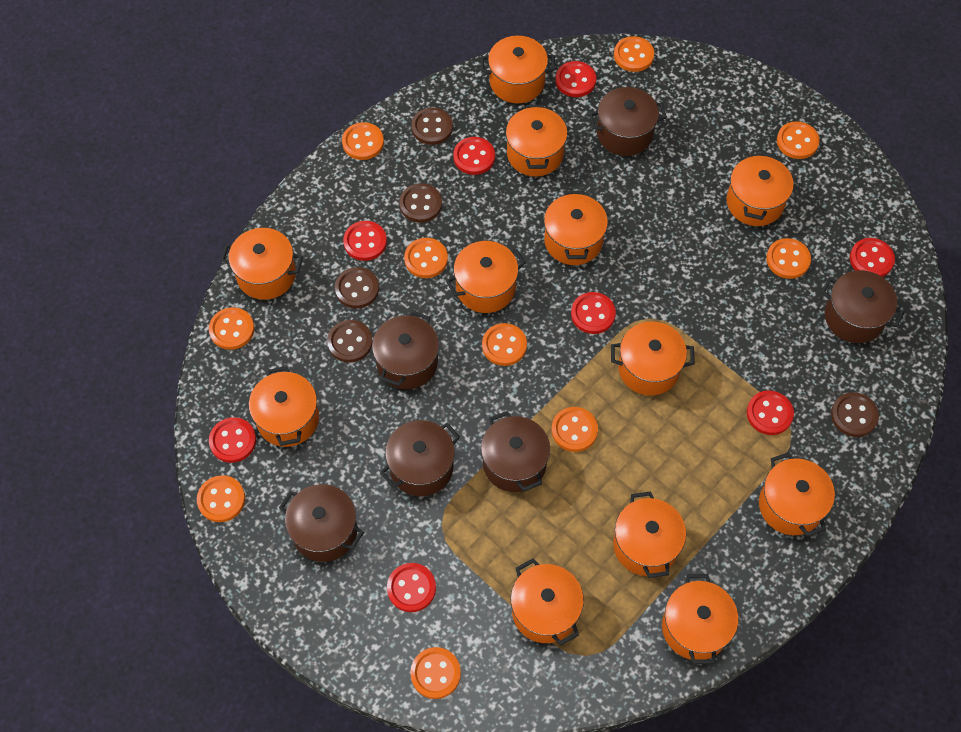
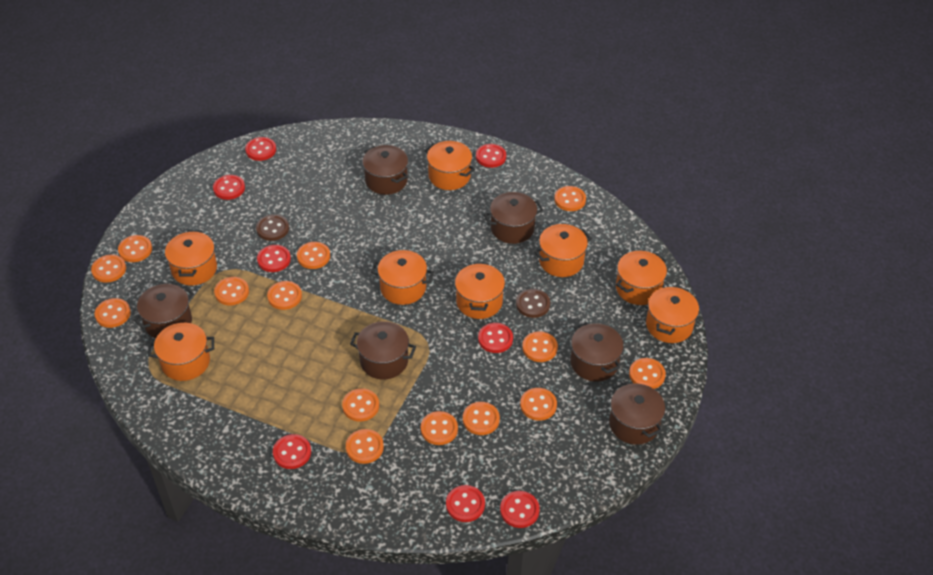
brown button: [327,320,372,363] [335,267,379,308] [399,183,442,223] [411,108,453,145] [831,392,879,437] = 5 -> [256,214,289,241] [516,289,550,318] = 2
orange button: [197,475,245,522] [209,307,254,350] [342,122,384,160] [404,238,448,278] [410,647,461,699] [482,323,527,366] [552,407,598,452] [614,36,654,72] [766,238,811,279] [777,121,819,159] = 10 -> [91,255,126,283] [94,298,131,328] [118,235,152,262] [214,277,249,305] [267,281,302,310] [297,242,330,269] [342,388,379,421] [346,429,384,464] [421,411,458,445] [463,402,500,435] [520,388,557,421] [522,331,558,362] [554,186,586,211] [629,358,666,389] = 14
orange pot: [221,228,303,300] [249,366,319,447] [446,241,526,313] [481,36,555,103] [506,105,567,177] [511,558,584,645] [544,191,608,265] [611,322,695,396] [613,491,686,578] [662,574,738,664] [727,152,794,226] [759,452,835,536] = 12 -> [148,323,214,381] [165,231,217,286] [371,250,434,305] [424,141,475,190] [455,262,505,319] [534,224,592,277] [616,251,667,305] [646,285,699,343] = 8

